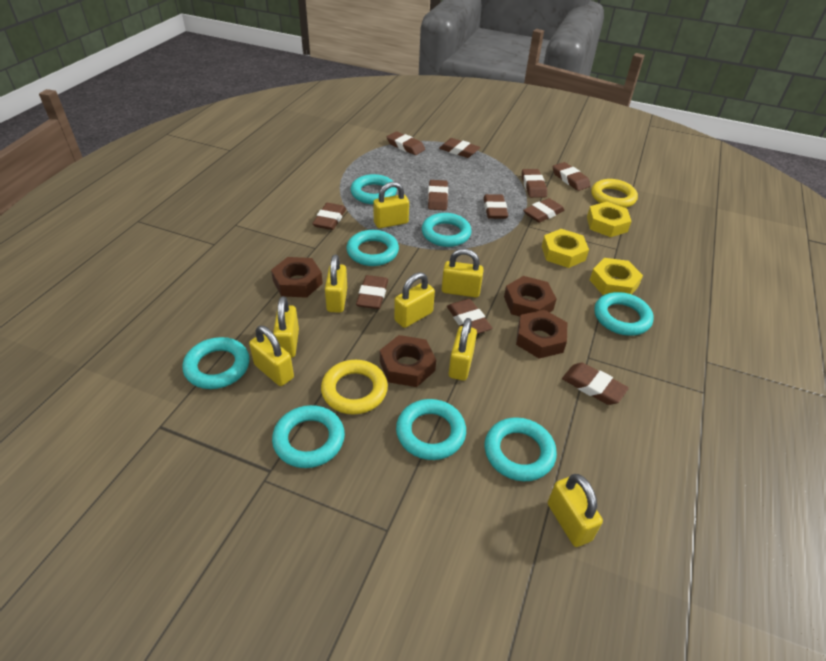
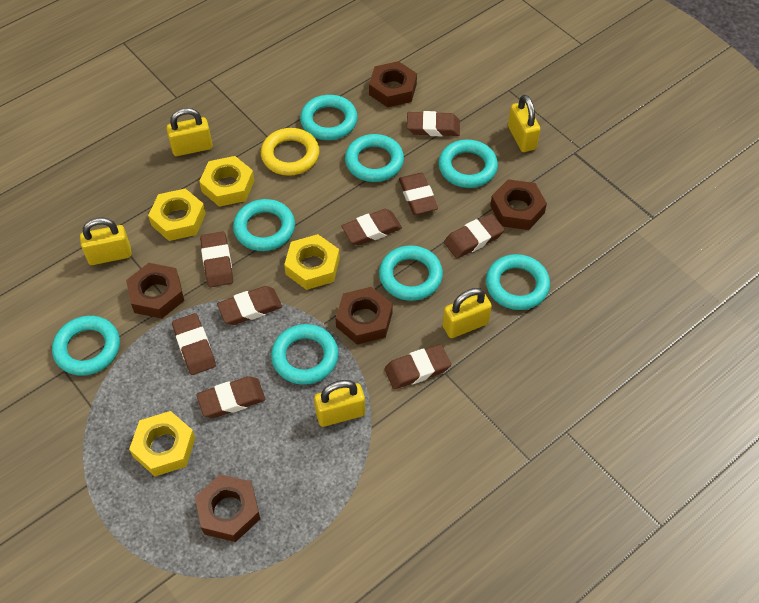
brown eraser: [312,203,346,230] [356,275,388,309] [387,131,425,155] [428,180,448,210] [439,138,480,158] [447,299,492,334] [483,194,508,219] [522,169,547,198] [523,198,565,223] [553,162,590,191] [562,363,629,405] = 11 -> [172,313,216,375] [196,376,266,418] [200,231,233,287] [217,286,282,325] [342,209,402,246] [384,344,451,389] [399,173,438,214] [407,111,460,136] [444,214,505,258] = 9
brown nut: [271,257,323,298] [380,335,436,387] [504,276,556,316] [516,310,567,359] = 4 -> [126,263,184,319] [195,474,260,542] [335,287,393,345] [369,61,417,108] [490,179,547,230] = 5
yellow nut: [542,229,589,268] [587,202,632,237] [590,258,643,295] = 3 -> [129,411,195,476] [148,188,206,241] [199,156,255,207] [284,234,340,290] = 4
yellow padlock: [249,326,294,386] [273,296,299,358] [325,254,347,313] [373,182,409,228] [394,272,435,328] [442,249,484,297] [449,318,477,381] [548,474,603,547] = 8 -> [80,217,132,265] [166,108,213,156] [314,380,365,427] [443,288,492,338] [508,95,540,152] = 5
yellow ring: [321,360,388,415] [591,179,638,208] = 2 -> [261,128,320,176] = 1

